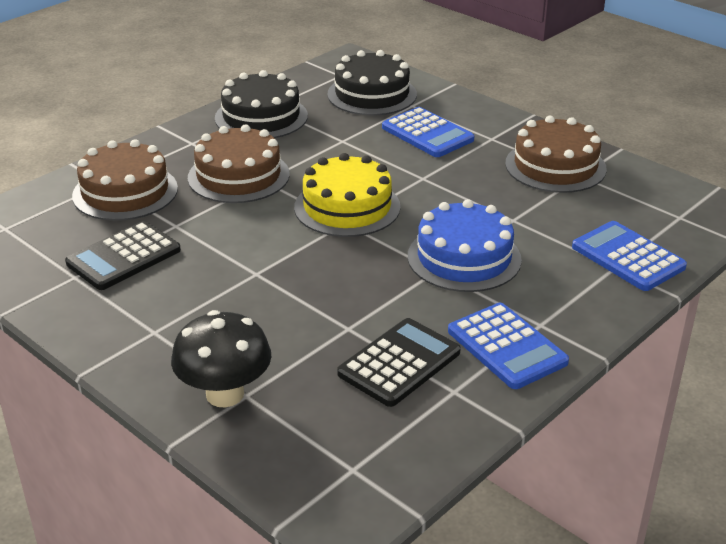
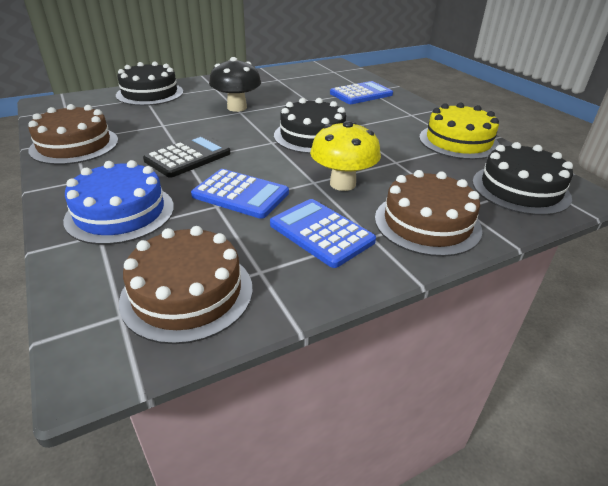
black cake: [215,70,308,138] [327,50,417,115] = 2 -> [116,62,183,106] [274,98,346,154] [472,142,573,215] = 3
black calculator: [65,221,181,290] [337,318,461,407] = 2 -> [143,135,231,178] = 1
yellow mushroom: none = 0 -> [310,121,381,191] = 1

